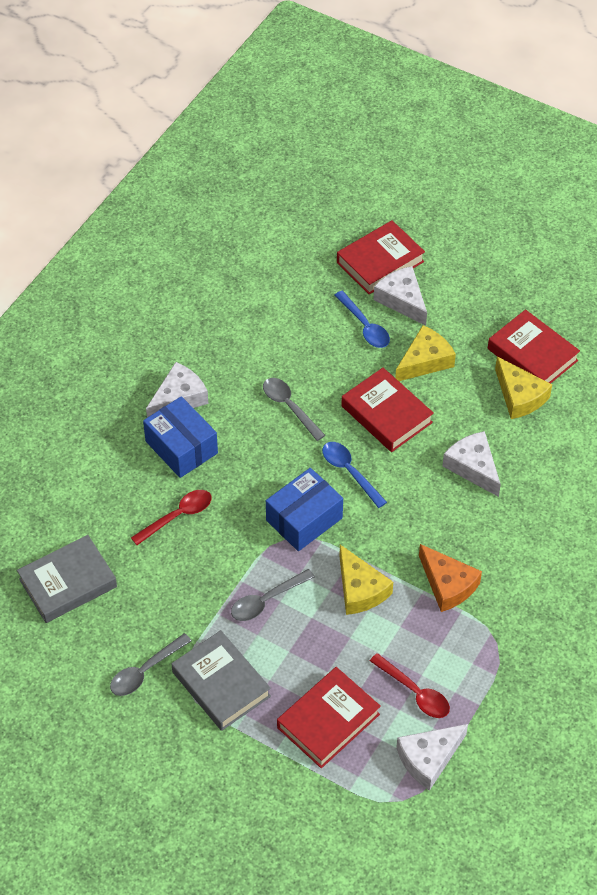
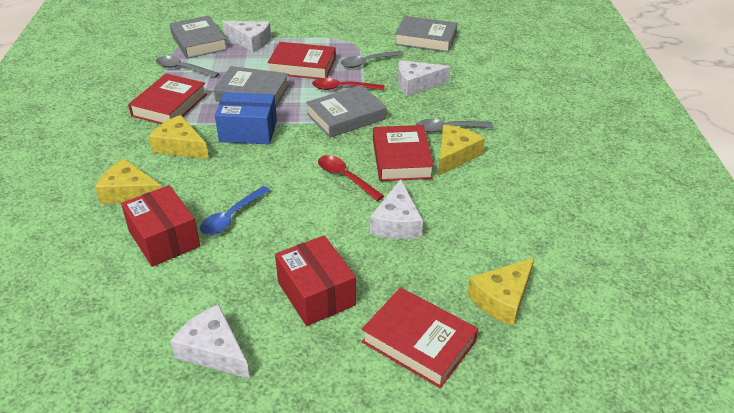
blue box: [143,396,218,478] [266,468,343,551] = 2 -> [215,92,277,144] = 1
blue spoon: [322,442,387,508] [334,291,390,348] = 2 -> [200,186,270,235] = 1
grey book: [17,535,117,623] [171,630,271,731] = 2 -> [170,16,227,59] [214,66,289,107] [306,85,387,138] [395,16,457,53] = 4
orange cheese: [419,544,482,612] = 1 -> none = 0
red box: none = 0 -> [121,185,200,267] [275,236,356,326] = 2
yellow cheese: [339,545,393,615] [395,325,456,381] [495,356,552,419] = 3 -> [95,159,162,204] [148,115,209,159] [438,125,485,176] [467,258,534,326] = 4

